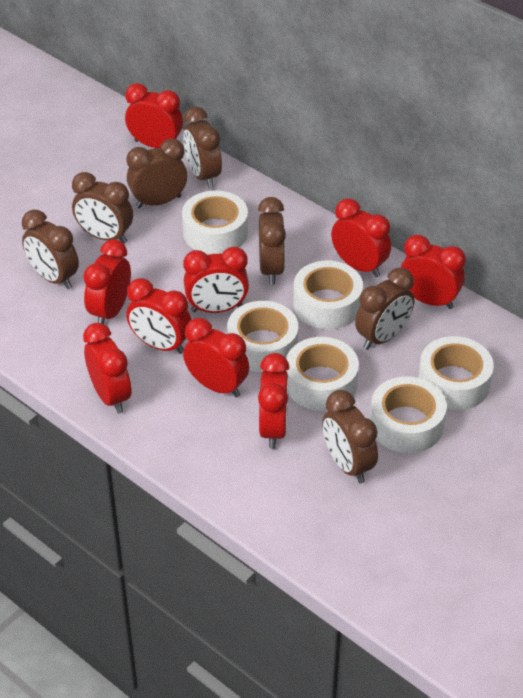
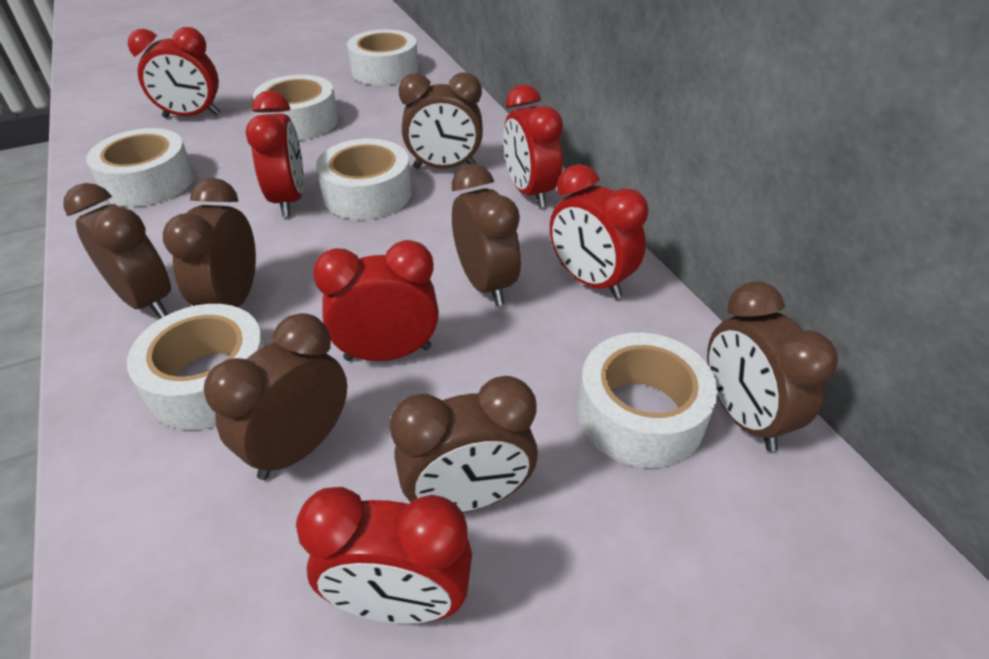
red clock: [83,239,131,324] [83,323,132,414] [125,83,183,148] [126,278,191,354] [183,246,249,313] [183,318,249,397] [258,353,289,449] [331,199,391,277] [400,235,466,309] = 9 -> [128,27,220,118] [246,91,304,217] [296,487,472,624] [313,240,439,361] [503,85,563,208] [550,164,648,299] = 6

